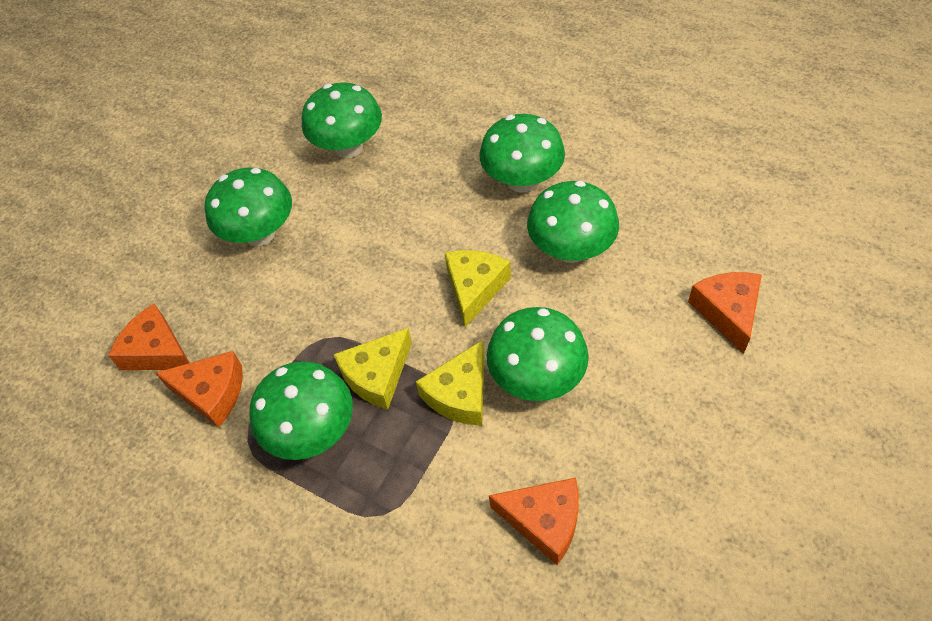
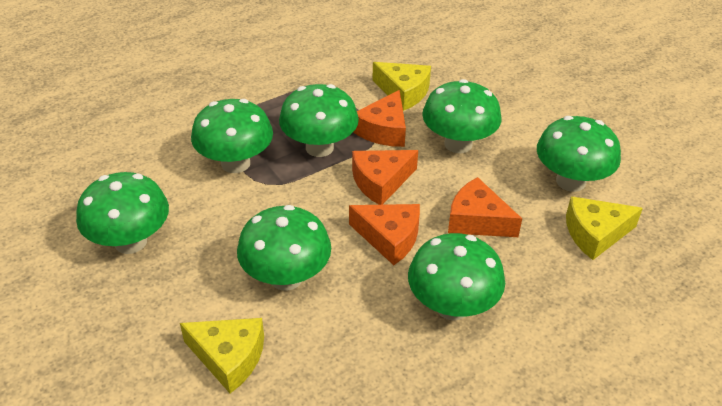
green mushroom: [205,168,292,246] [249,361,353,460] [302,82,382,158] [479,114,565,193] [487,307,589,401] [527,181,619,263] = 6 -> [76,172,169,254] [191,99,273,173] [237,205,331,291] [279,84,359,157] [408,233,505,321] [422,79,501,153] [537,116,621,192] = 7

